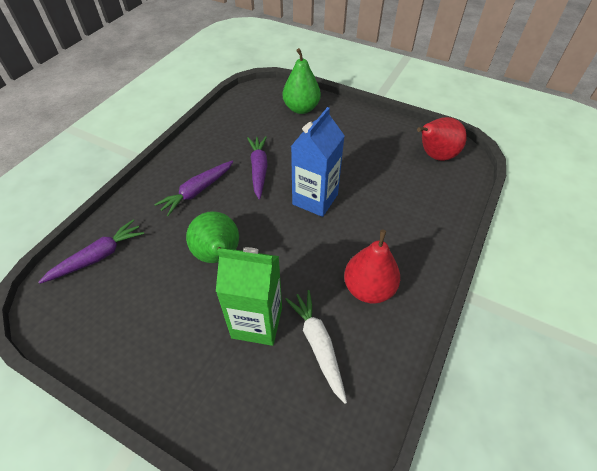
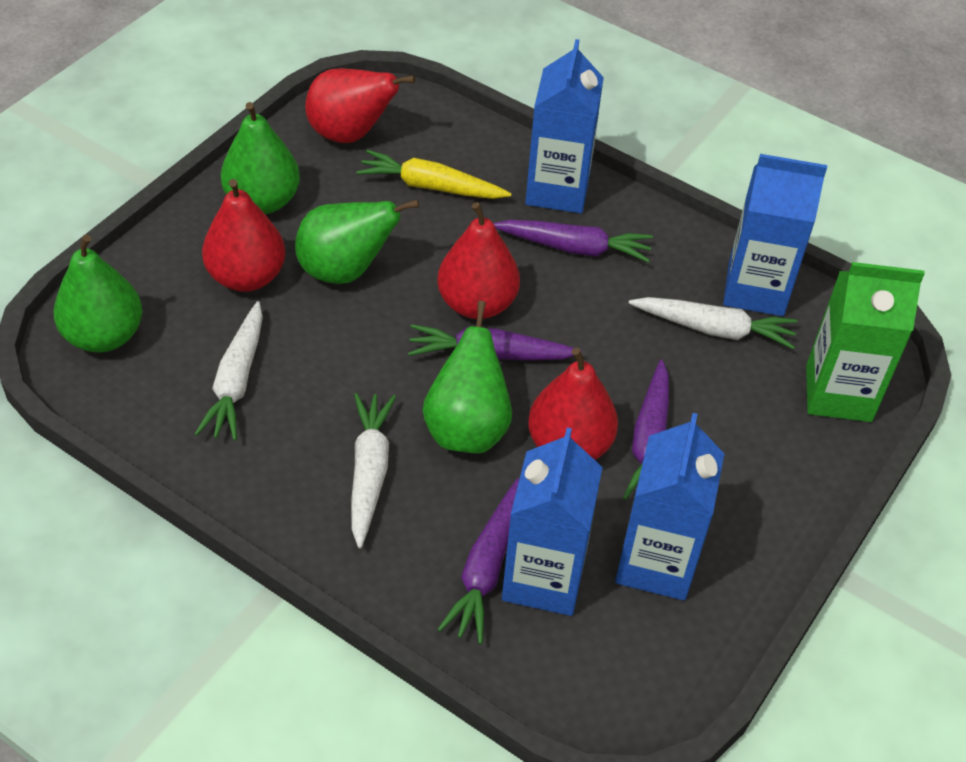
blue carton: [291,107,345,217] = 1 -> [502,428,603,616] [525,39,604,213] [615,413,725,600] [723,154,827,316] = 4
green pear: [186,211,239,263] [283,48,321,114] = 2 -> [54,234,142,353] [221,102,300,214] [295,199,419,284] [423,301,512,454] = 4
purple carrot: [38,220,144,284] [154,160,233,216] [247,136,268,200] = 3 -> [408,324,582,361] [437,478,519,644] [493,220,653,263] [623,360,669,500] = 4
red pear: [344,230,400,304] [417,117,467,161] = 2 -> [202,179,286,292] [305,68,415,143] [437,202,520,319] [528,347,618,460] = 4
white carrot: [285,290,347,404] = 1 -> [195,301,263,441] [351,393,396,548] [629,297,797,349] = 3
yellow carrot: none = 0 -> [356,150,512,199] = 1

